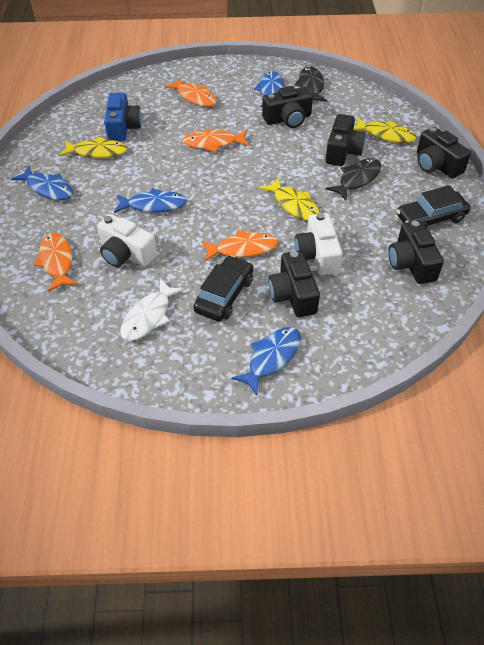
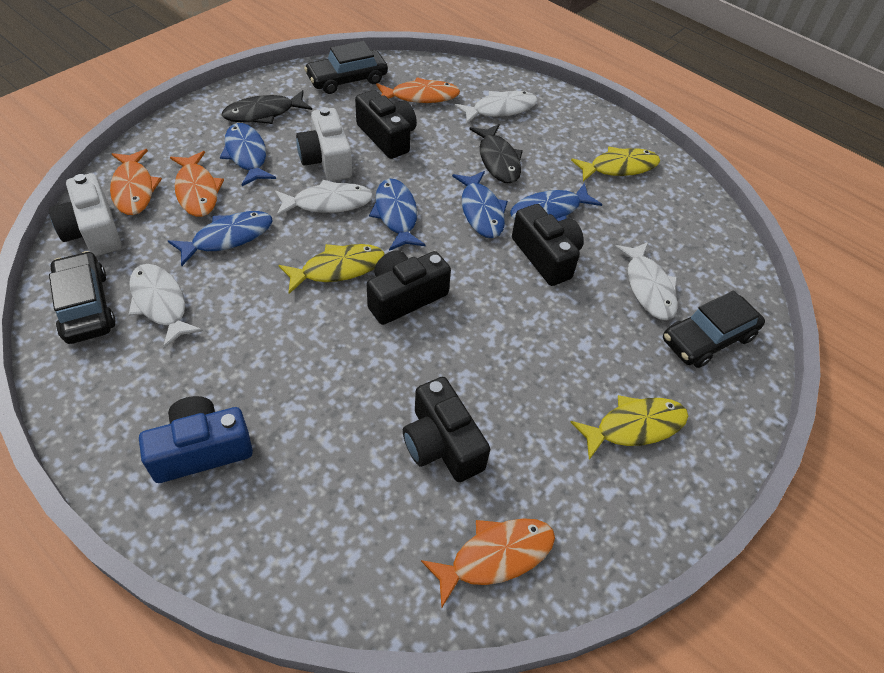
black camera: [262,86,313,128] [268,250,320,317] [326,114,366,166] [388,221,444,284] [417,127,471,178] = 5 -> [355,90,417,159] [367,250,451,325] [403,377,490,482] [512,204,584,286] = 4
black car: [193,255,253,321] [397,185,470,229] = 2 -> [49,251,116,344] [304,41,388,94] [663,291,765,368] = 3
blue fish: [11,166,73,200] [114,188,187,213] [231,327,301,395] [254,71,284,107] = 4 -> [168,211,272,266] [220,123,276,186] [369,179,425,251] [452,171,508,238] [510,183,602,221] = 5
white fish: [120,279,184,341] = 1 -> [129,264,203,349] [275,180,373,217] [455,91,538,124] [614,242,678,320] = 4

